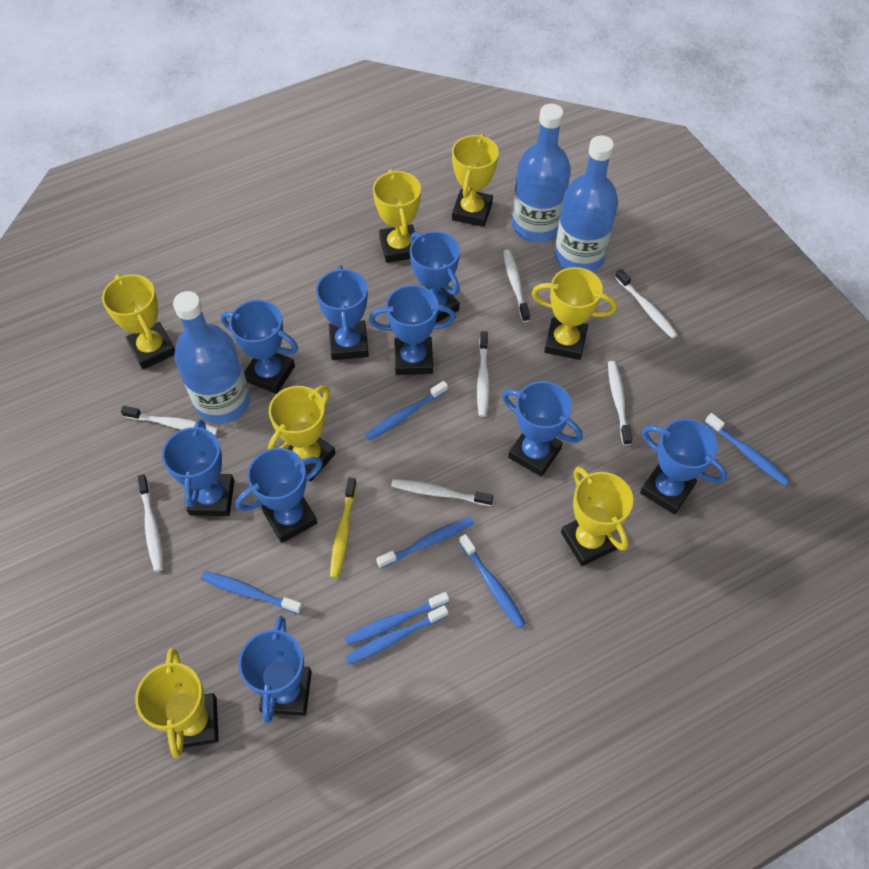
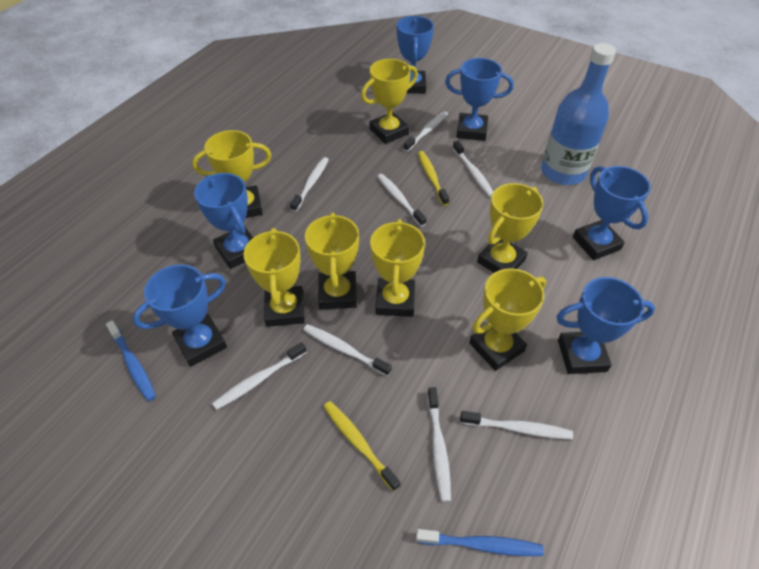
blue bottle: [173,291,250,423] [512,104,571,242] [555,135,618,272] = 3 -> [541,43,616,185] = 1
blue toothbrush: [201,571,303,614] [345,592,449,645] [345,605,448,665] [365,381,448,441] [376,517,474,569] [459,534,526,628] [705,413,790,486] = 7 -> [106,320,156,401] [416,529,544,556] = 2
blue trophy: [162,419,234,516] [221,300,298,394] [236,448,323,543] [238,616,312,723] [316,265,369,360] [369,285,456,375] [410,231,460,323] [502,381,583,477] [640,419,727,514] = 9 -> [132,264,227,367] [194,173,253,269] [396,16,434,94] [445,58,514,141] [556,277,655,374] [573,166,651,260] = 6
white toothbrush: [121,406,218,435] [137,474,163,572] [391,479,493,506] [477,331,489,417] [503,250,530,322] [608,361,632,446] [615,269,678,339] = 7 -> [212,342,307,410] [290,157,329,212] [303,324,392,376] [377,174,427,227] [403,111,448,152] [427,387,451,502] [453,141,493,197] [460,411,573,439] = 8
yellow toothbrush: [330,478,357,578] = 1 -> [323,401,401,491] [418,151,449,206] = 2

